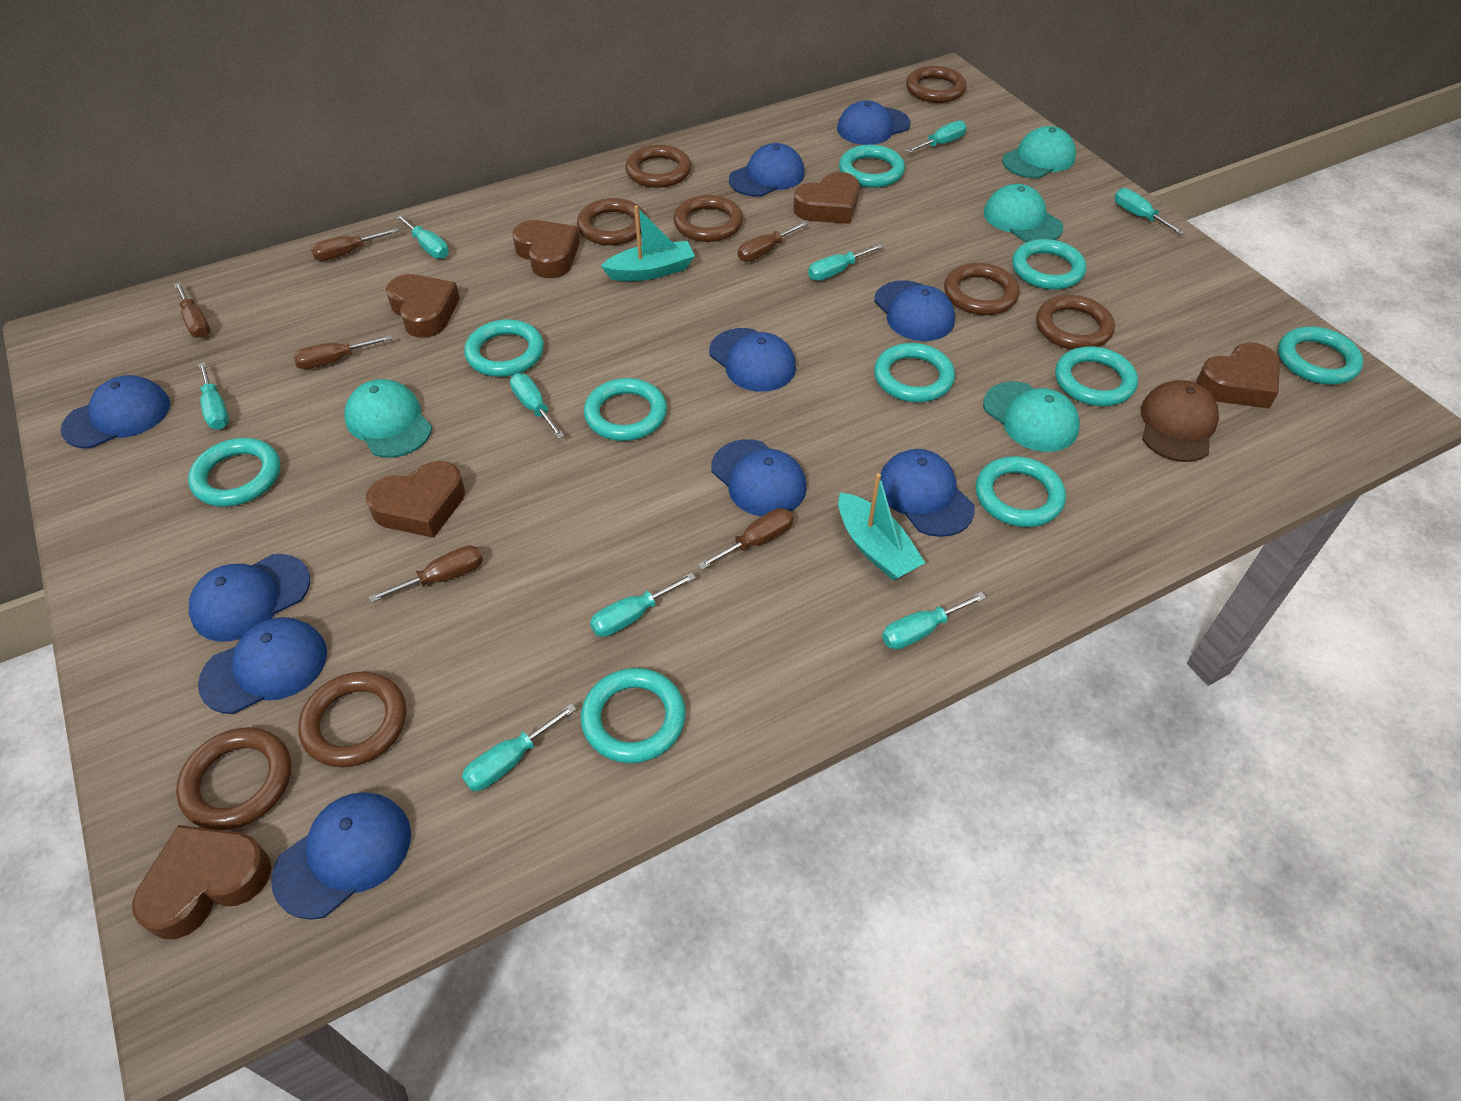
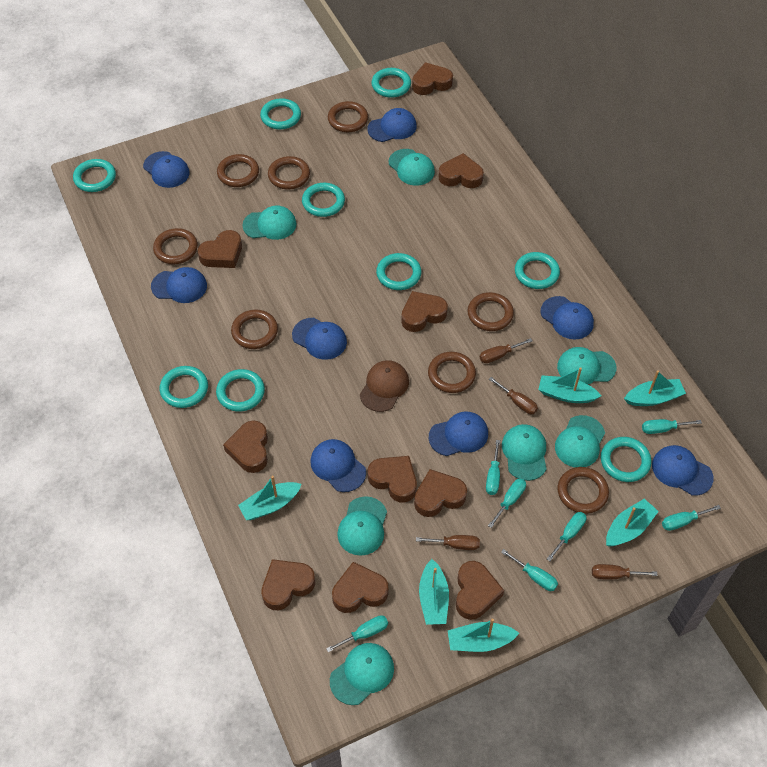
blue cap: [61,375,170,448] [188,554,310,641] [198,617,327,714] [271,792,411,920] [709,328,796,392] [711,439,807,517] [729,143,805,197] [837,100,911,145] [874,280,955,341] [880,449,975,537] = 10 -> [143,151,190,188] [151,267,207,303] [292,318,347,360] [311,439,366,492] [367,108,417,142] [429,412,488,456] [541,296,594,340] [652,445,714,496] = 8
brown heart: [132,825,271,939] [366,461,465,538] [386,274,460,338] [512,220,580,278] [794,172,859,224] [1196,342,1280,409] = 6 -> [198,230,242,268] [223,421,268,473] [261,559,315,610] [332,562,389,613] [368,456,417,502] [401,291,448,332] [412,62,453,95] [414,469,467,517] [439,153,484,188] [456,561,504,620] = 10
brown screwdriver: [174,282,210,338] [293,335,392,369] [311,228,399,261] [369,545,483,603] [698,508,793,570] [738,221,808,262] = 6 -> [416,535,480,550] [480,338,532,363] [489,377,538,414] [592,564,658,579] = 4
turquoise boat: [601,206,695,281] [838,473,926,581] = 2 -> [238,476,302,520] [419,559,449,625] [448,619,519,652] [538,367,601,403] [606,499,659,547] [624,370,686,406] = 6
turquoise cap: [344,379,432,458] [983,382,1080,452] [984,184,1064,242] [1002,126,1076,178] = 4 -> [242,205,297,240] [330,643,394,705] [337,496,387,556] [389,149,435,186] [502,424,547,481] [555,415,605,468] [557,347,616,384] = 7
turquoise ring: [188,438,280,507] [464,319,544,377] [581,668,686,763] [584,378,667,441] [839,145,905,188] [874,343,955,402] [976,456,1066,527] [1012,239,1086,290] [1055,346,1138,406] [1278,326,1363,384] = 10 -> [73,159,116,192] [160,366,208,408] [216,369,265,412] [260,98,301,129] [302,183,345,217] [371,68,411,98] [376,253,421,290] [515,252,560,289] [601,437,651,482] = 9
turquoise screwdriver: [198,362,229,429] [395,214,449,259] [462,703,576,791] [510,373,564,439] [590,572,696,637] [808,244,883,281] [882,592,986,649] [906,120,967,153] [1114,188,1185,235] = 9 -> [326,615,388,652] [486,440,500,495] [488,479,526,528] [501,549,558,591] [547,512,586,561] [642,419,702,434] [662,505,721,531] = 7

